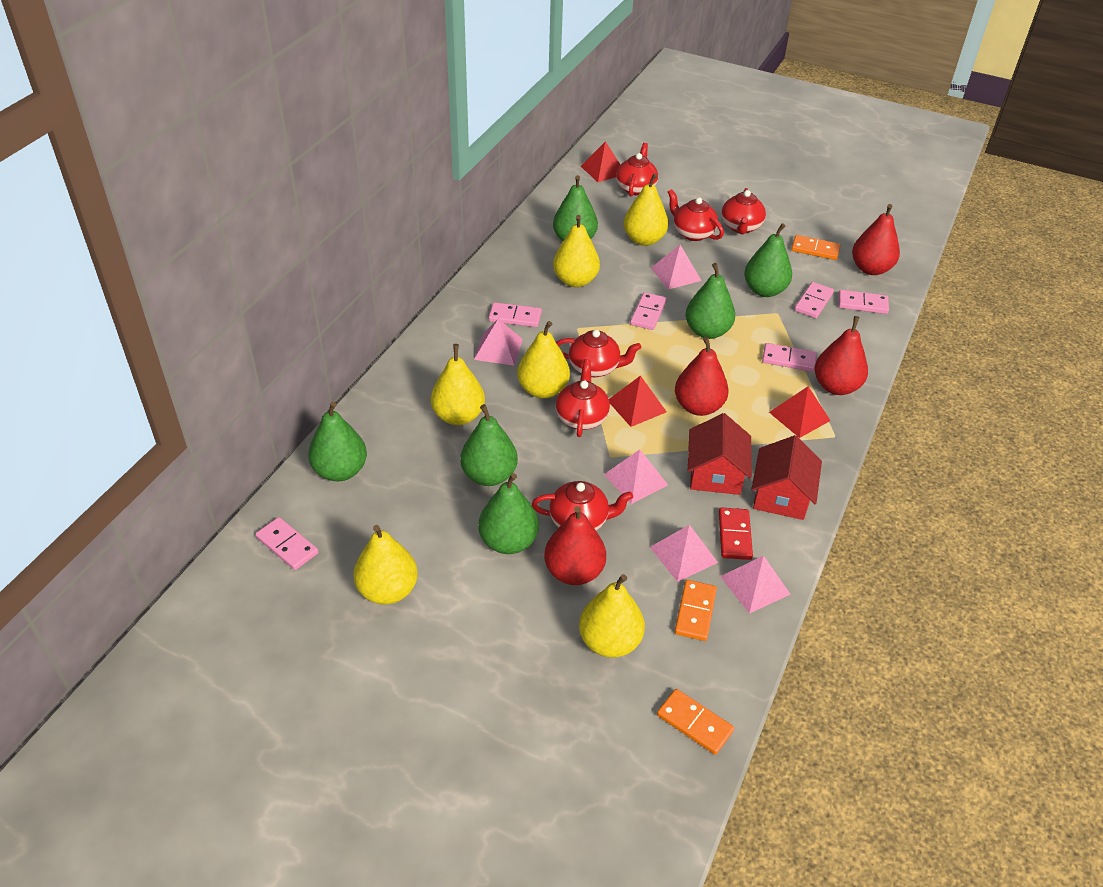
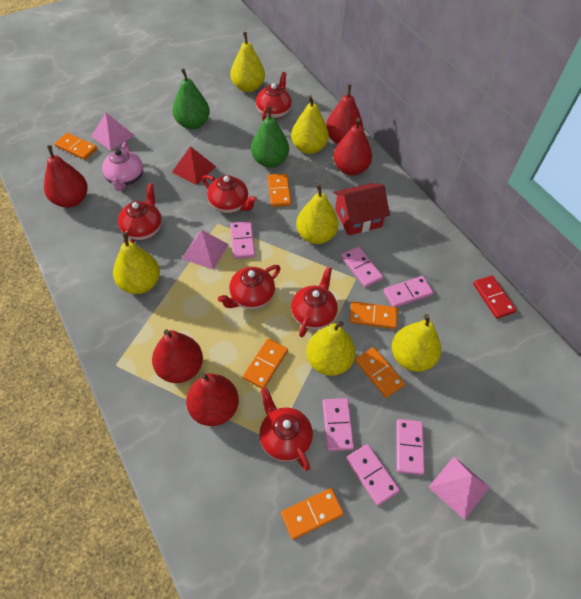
green pear: [308,401,367,481] [460,404,518,486] [478,473,539,554] [553,175,598,242] [685,263,735,339] [744,223,792,297] = 6 -> [172,68,210,129] [251,106,289,168] = 2
orange domino: [657,689,734,755] [675,580,717,641] [791,235,841,260] = 3 -> [54,133,97,160] [243,339,288,389] [268,174,291,207] [281,488,344,540] [349,301,398,329] [355,347,405,398] = 6
pink pyramid: [474,319,523,366] [604,449,668,504] [650,525,718,582] [651,245,702,290] [720,555,791,614] = 5 -> [91,113,134,150] [182,230,228,270] [429,457,490,520] = 3
pink teapot: none = 0 -> [102,142,143,191] = 1
red house: [688,413,752,495] [751,435,822,520] = 2 -> [333,183,390,235] = 1
red pear: [544,506,606,585] [675,337,729,416] [815,316,868,395] [852,204,900,275] = 4 -> [44,145,88,208] [152,329,203,383] [186,373,239,426] [326,84,363,144] [333,118,372,175] = 5
red pyramid: [581,141,620,182] [609,375,667,427] [769,386,831,438] = 3 -> [172,146,216,185] = 1

